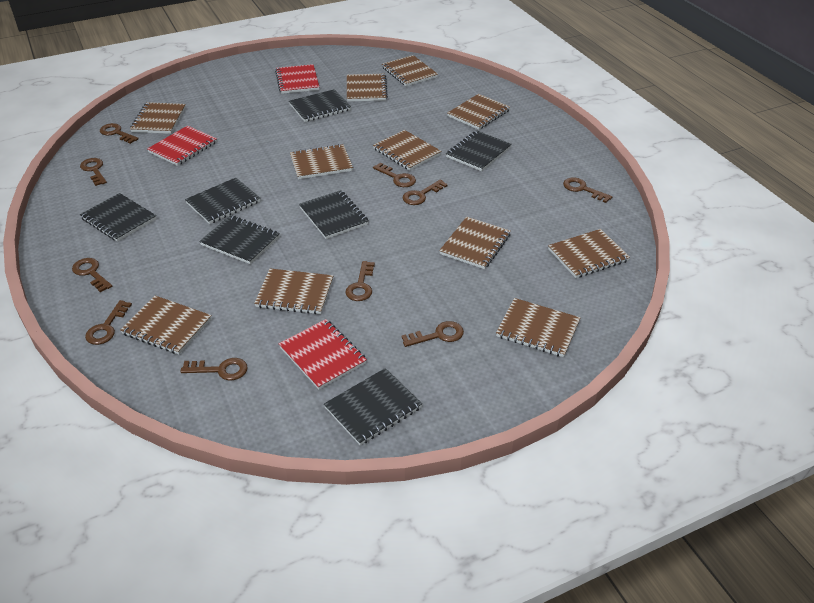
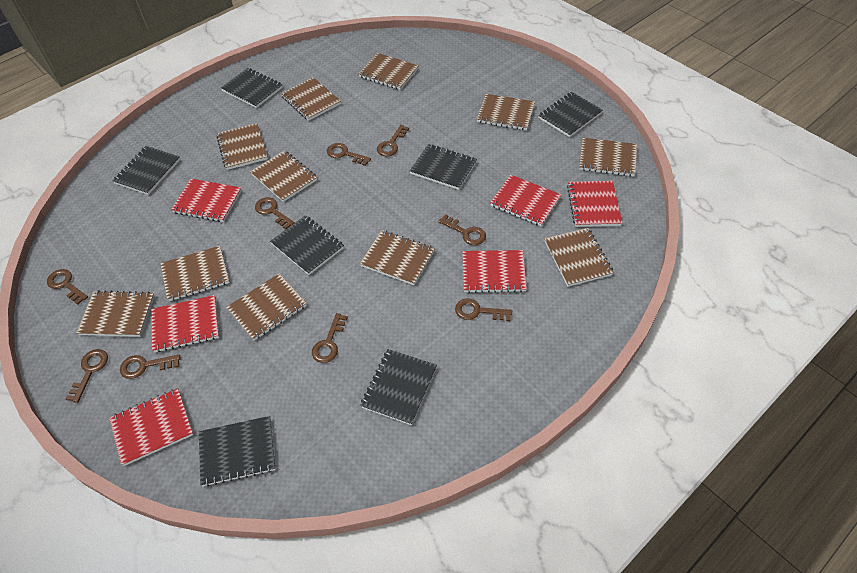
brown key: [72,258,112,292] [80,158,107,186] [85,300,132,345] [100,123,139,144] [180,358,248,380] [345,261,375,301] [373,162,416,187] [401,321,464,347] [403,180,448,205] [563,177,612,203] = 10 -> [47,269,88,305] [66,349,108,403] [120,355,180,379] [255,197,295,229] [312,313,348,363] [327,143,371,166] [377,125,409,156] [438,214,486,245] [455,298,512,321] = 9
red notebook: [147,126,217,166] [275,64,319,94] [279,319,367,389] = 3 -> [109,388,194,466] [151,295,219,352] [171,179,242,222] [463,250,527,293] [490,175,561,226] [567,181,622,227] = 6

